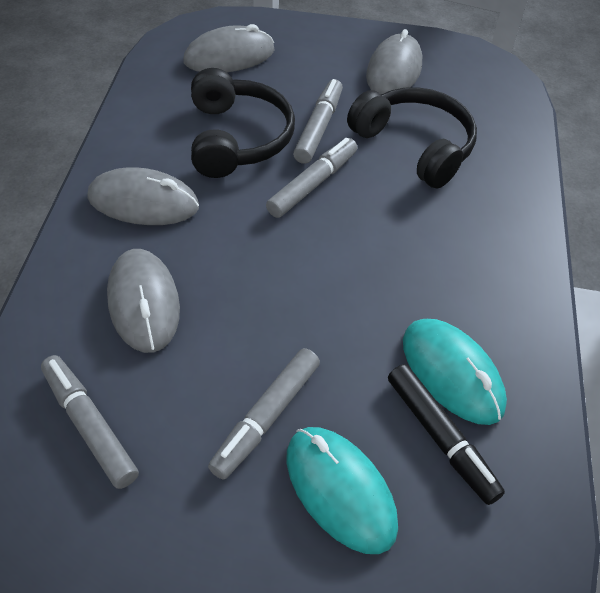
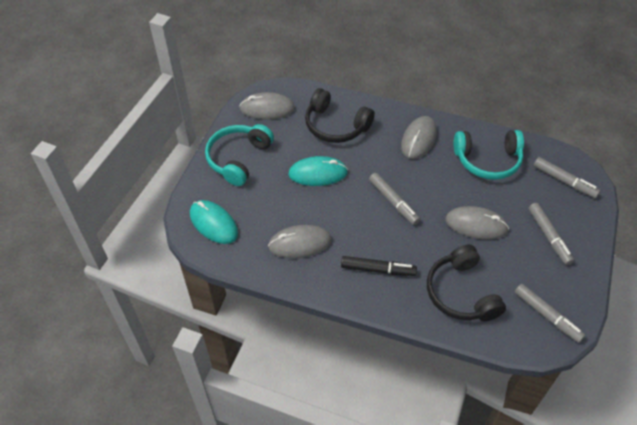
turquoise headphones: none = 0 -> [205,124,274,186] [454,130,524,180] = 2

